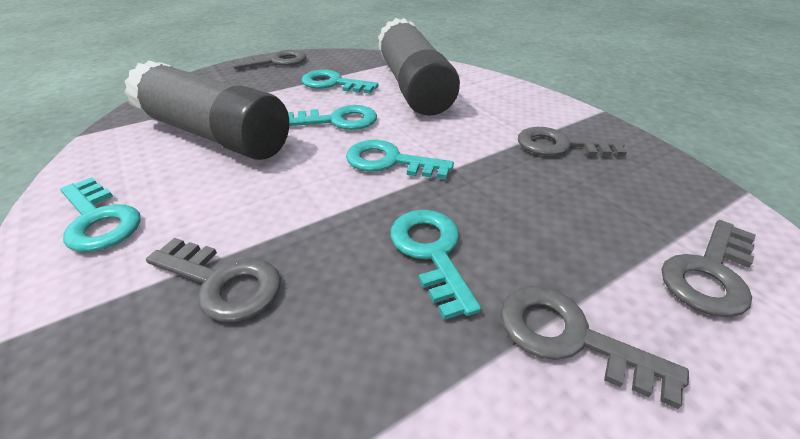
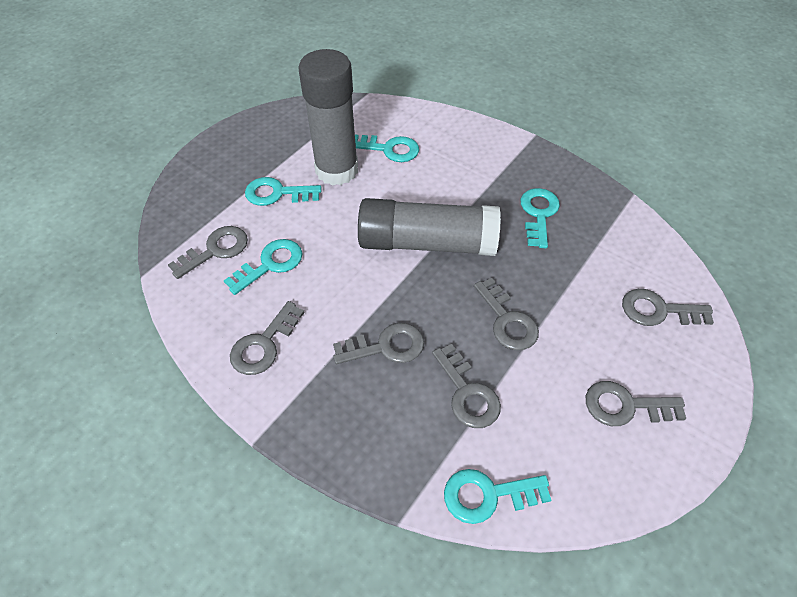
grey key: [146,238,281,322] [233,50,306,69] [500,286,689,409] [518,127,627,156] [661,220,756,317] = 5 -> [168,226,248,279] [230,301,305,375] [333,323,424,364] [432,344,501,428] [474,278,539,350] [586,381,686,426] [622,289,714,326] = 7

